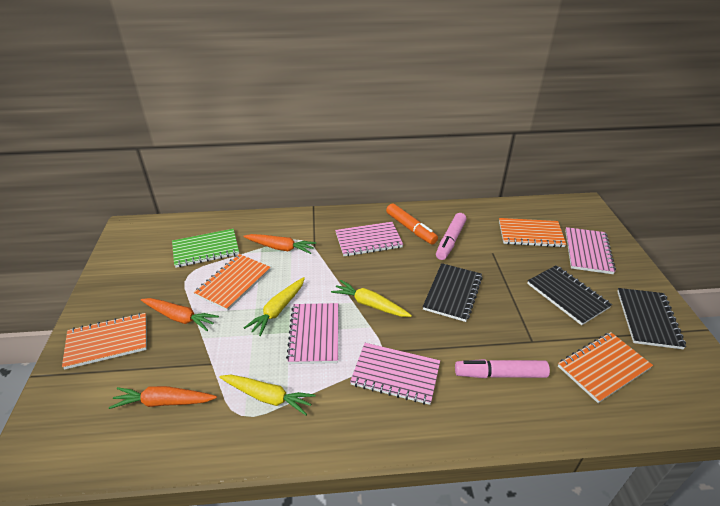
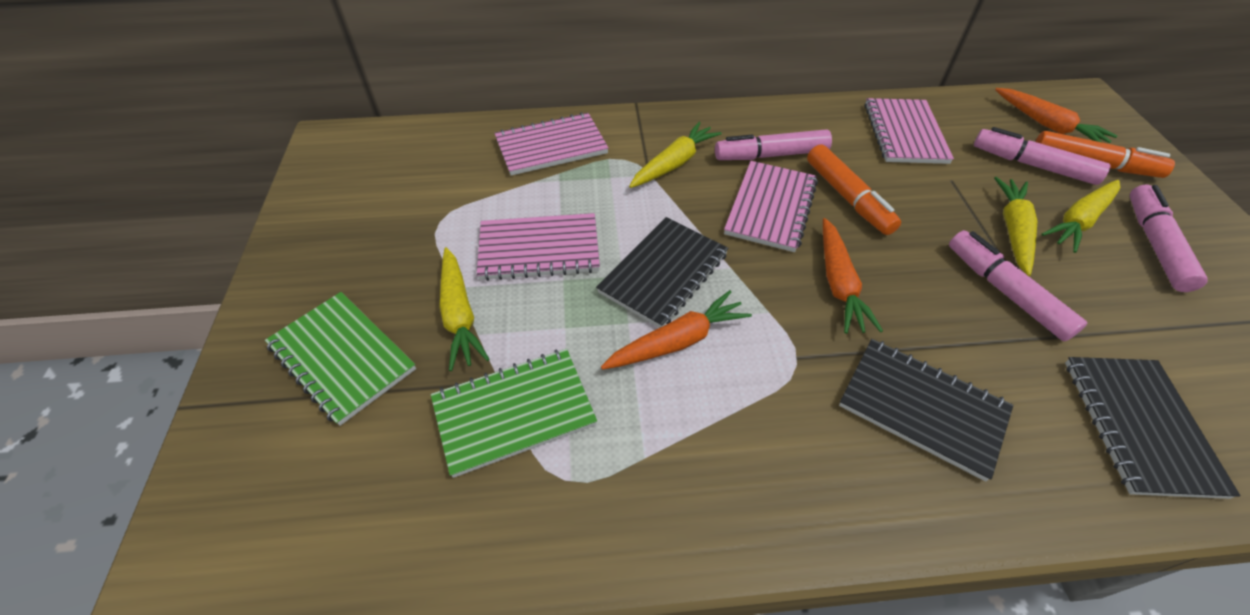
green notebook: [172,229,239,268] = 1 -> [265,292,416,426] [431,349,597,478] = 2
orange marker: [386,203,438,245] = 1 -> [807,144,901,235] [1035,131,1175,178] = 2
orange notebook: [62,313,147,369] [194,254,271,311] [499,218,566,247] [558,332,653,403] = 4 -> none = 0
pink marker: [436,213,467,260] [455,359,550,378] = 2 -> [715,130,832,160] [949,230,1087,341] [974,127,1111,185] [1130,185,1208,292] = 4
yellow carrot: [219,375,316,415] [244,277,305,336] [331,280,412,317] = 3 -> [439,247,490,371] [629,122,722,188] [994,177,1038,276] [1042,180,1120,253] = 4

